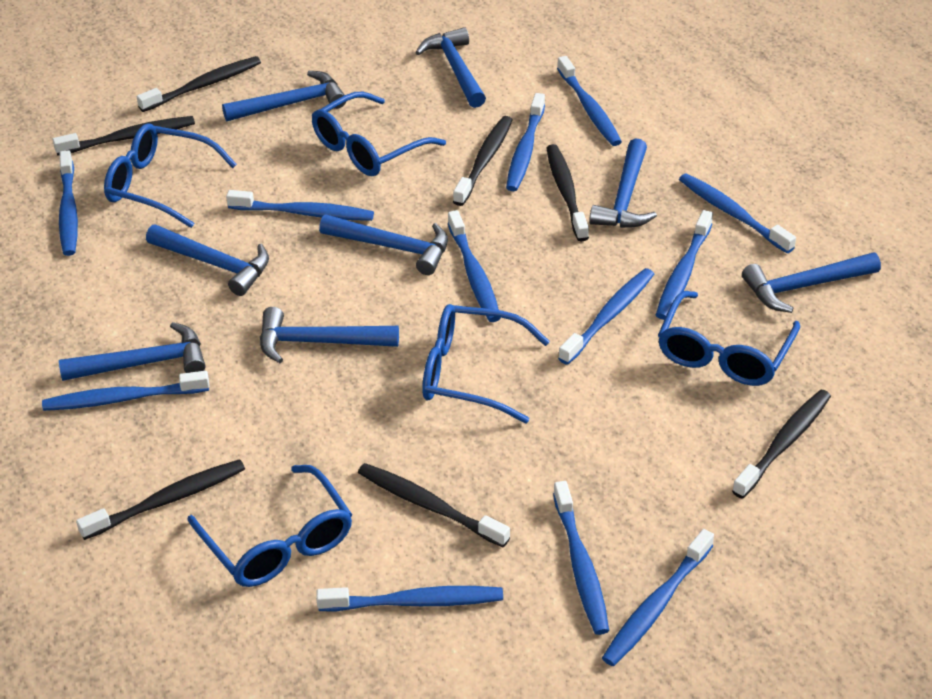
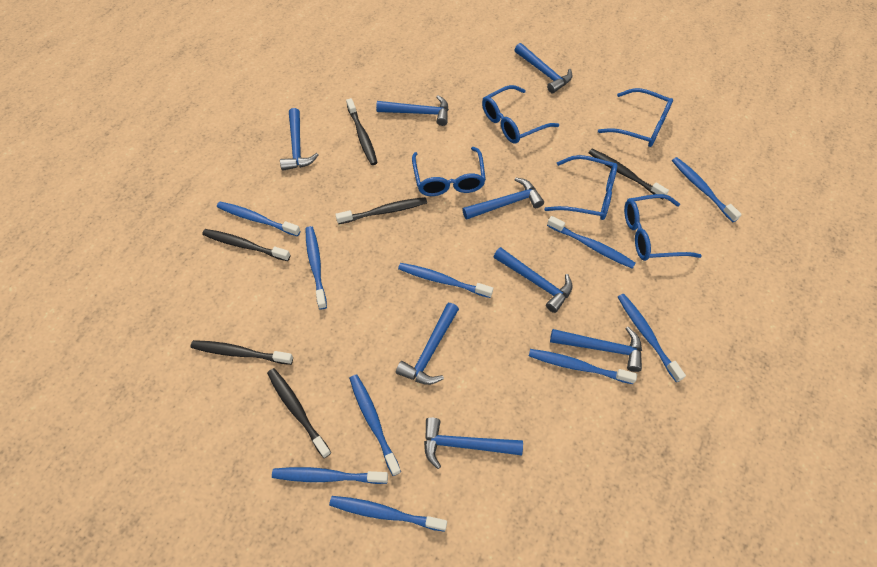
black toothbrush: [53,116,195,156] [76,459,245,540] [136,56,261,112] [358,463,510,547] [453,116,512,206] [547,144,589,241] [732,390,831,499] = 7 -> [190,340,293,365] [202,229,291,261] [267,368,331,458] [335,197,427,224] [346,98,378,165] [589,149,669,200] = 6
blue toothbrush: [42,371,209,411] [59,150,78,256] [226,190,374,221] [316,586,503,611] [448,210,501,322] [506,93,545,191] [553,481,609,635] [557,56,622,146] [558,268,654,365] [602,529,714,666] [656,210,713,320] [679,173,796,253] = 12 -> [217,202,301,236] [272,467,388,484] [306,226,327,309] [329,496,447,532] [349,374,401,476] [398,263,493,298] [529,349,637,384] [547,216,636,269] [618,294,686,382] [672,157,742,222] = 10

